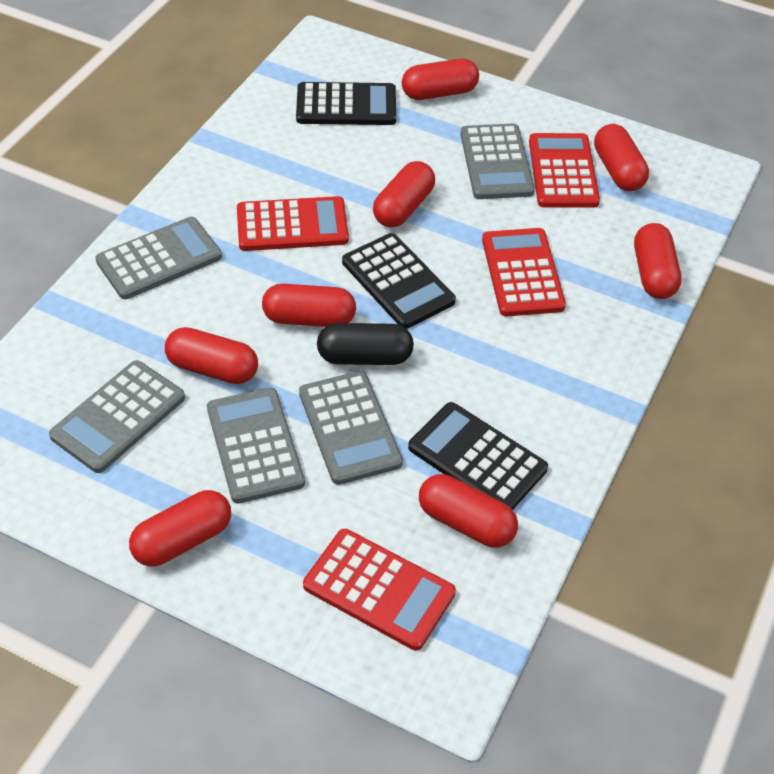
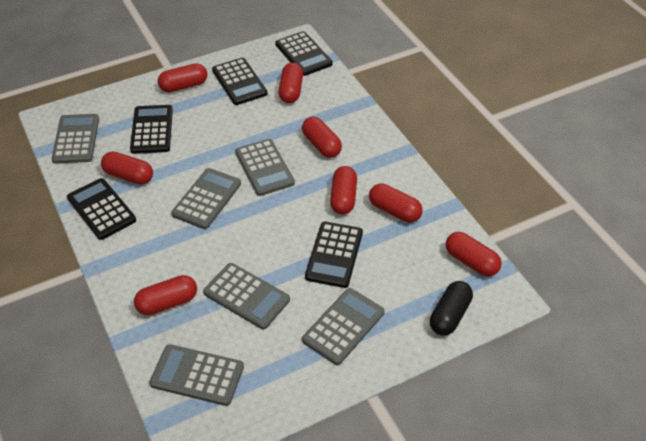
black calculator: [296,82,396,125] [342,233,456,329] [408,402,548,510] = 3 -> [67,178,136,240] [130,105,173,154] [212,58,267,105] [275,31,333,76] [305,221,363,288] = 5
grey calculator: [49,360,185,473] [95,217,222,299] [207,388,305,504] [299,371,403,485] [460,123,535,199] = 5 -> [52,114,99,164] [149,344,244,406] [171,168,241,229] [203,263,290,329] [235,139,295,196] [302,288,385,365] = 6
red calculator: [237,196,349,251] [303,529,456,650] [482,228,566,316] [529,133,600,208] = 4 -> none = 0

